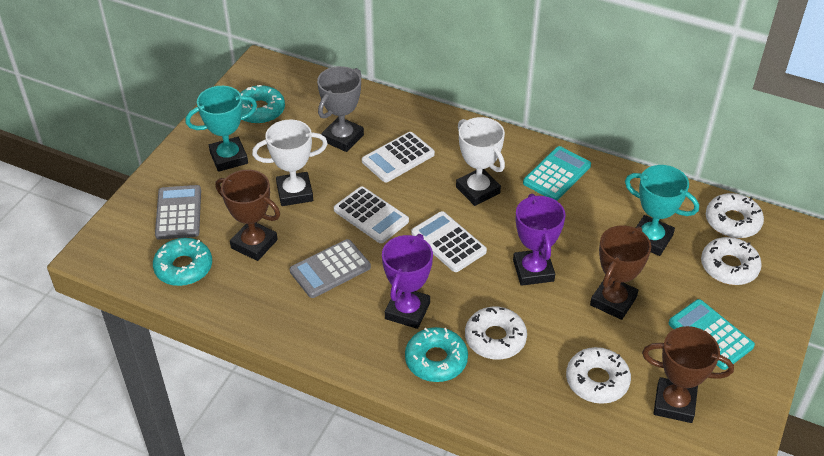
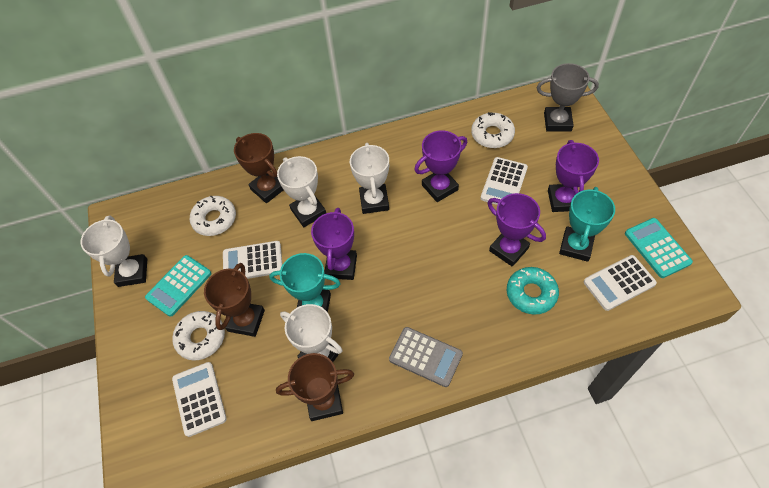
grey calculator: [155,185,201,240] [290,239,371,298] = 2 -> [389,327,463,387] = 1
purple trophy: [382,234,433,329] [513,194,566,286] = 2 -> [311,208,357,280] [414,130,467,202] [487,193,546,267] [548,140,599,212] = 4
turquoise donut: [153,238,212,286] [240,85,285,124] [405,327,468,382] = 3 -> [507,267,559,315] = 1
white calculator: [334,187,409,243] [362,132,435,182] [411,211,487,272] = 3 -> [172,362,227,437] [223,241,282,279] [480,157,528,205] [584,255,657,311] = 4
white donut: [465,307,527,360] [566,347,631,404] [701,237,762,285] [706,193,764,238] = 4 -> [172,311,225,360] [190,196,236,236] [471,112,515,148] = 3
white trophy: [252,119,328,206] [456,117,505,206] = 2 -> [81,216,147,287] [277,156,326,227] [280,304,343,362] [350,143,389,214] = 4

